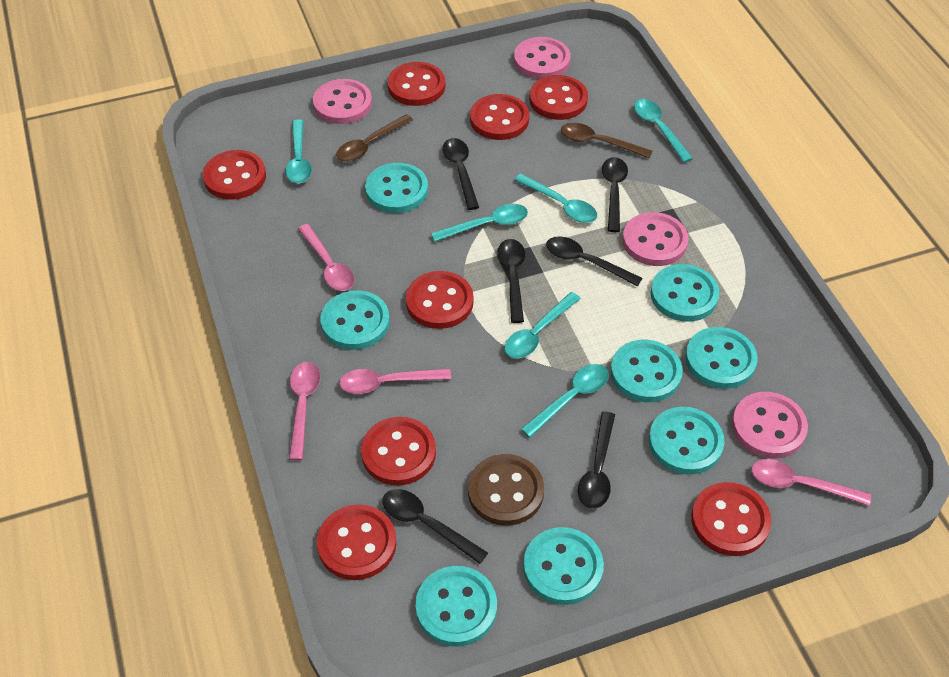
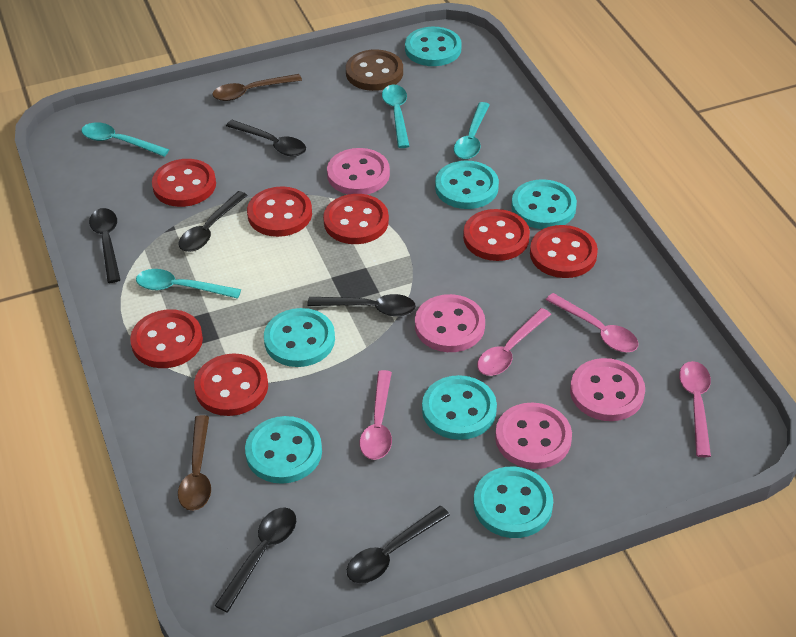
red button: [202,150,266,200] [317,504,396,580] [361,417,436,485] [387,62,445,106] [406,271,474,329] [470,94,529,140] [529,75,588,120] [691,482,771,556] = 8 -> [130,309,203,368] [152,159,216,207] [194,354,268,416] [247,186,312,237] [323,194,389,244] [463,209,530,261] [530,225,598,278] = 7
turquoise button: [321,290,390,350] [365,163,428,213] [415,566,497,646] [523,527,604,605] [610,340,683,402] [649,407,725,475] [651,264,719,322] [685,327,758,389] = 8 -> [245,416,322,484] [264,308,335,367] [405,27,462,66] [422,375,497,440] [435,161,499,209] [473,467,553,538] [511,179,577,229] = 7
turquoise spoon: [285,119,312,183] [431,204,528,242] [504,292,581,359] [514,174,597,223] [521,364,609,438] [634,99,693,163] = 6 -> [81,122,169,157] [136,269,241,299] [382,85,409,148] [454,102,489,159] = 4

